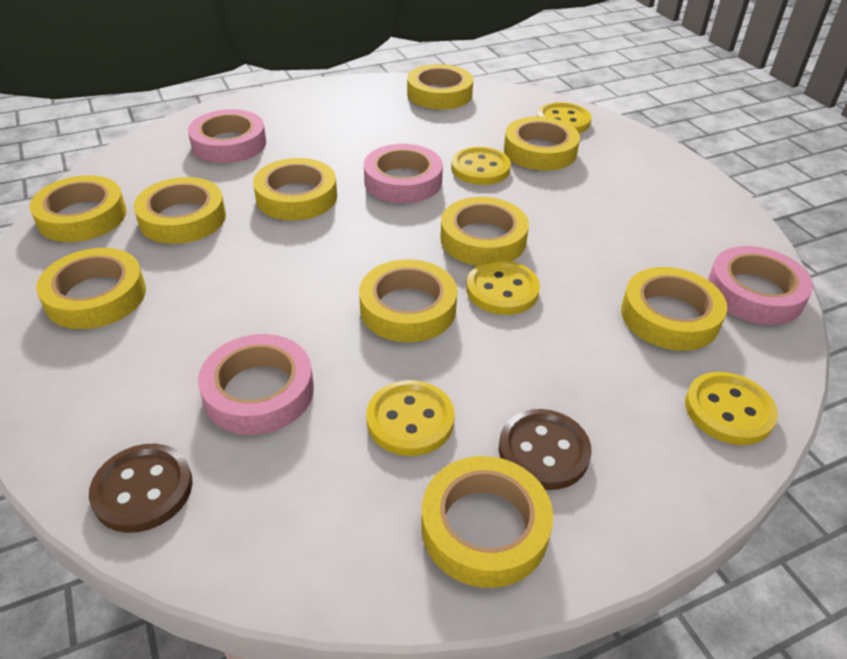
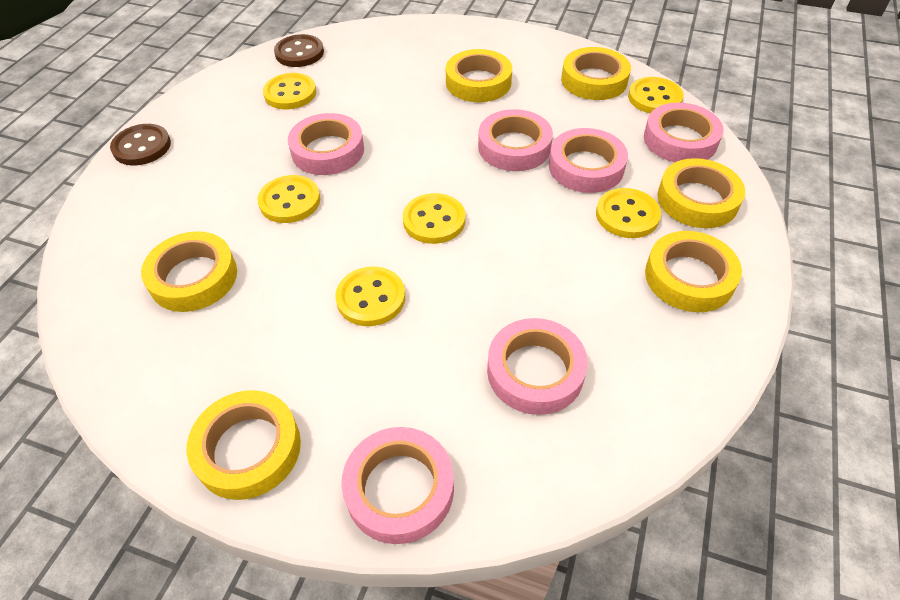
pink tape: [188,109,266,163] [198,334,314,435] [364,144,443,203] [708,246,813,325] = 4 -> [288,113,364,175] [341,427,454,544] [478,109,553,171] [487,318,588,415] [549,128,628,193] [644,103,724,162] = 6
yellow button: [366,380,455,456] [451,147,511,185] [466,260,540,315] [537,102,592,133] [685,372,778,445] = 5 -> [258,175,320,223] [263,73,316,109] [335,266,405,326] [403,193,465,244] [596,188,661,238] [628,77,684,113] = 6
yellow tape: [30,175,127,242] [36,248,146,329] [134,177,226,244] [253,158,337,221] [359,259,457,342] [407,64,473,110] [421,456,553,588] [440,197,529,266] [504,116,580,171] [621,267,727,351] = 10 -> [141,231,237,312] [187,390,301,500] [446,49,512,102] [561,47,631,100] [645,231,742,312] [657,158,745,228] = 6

